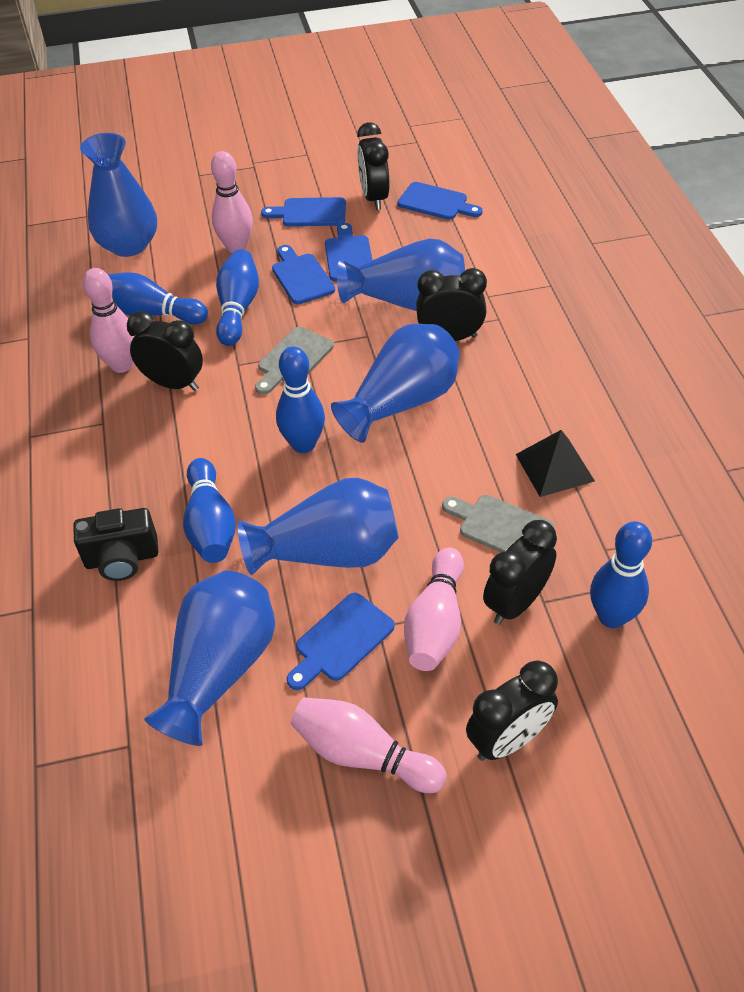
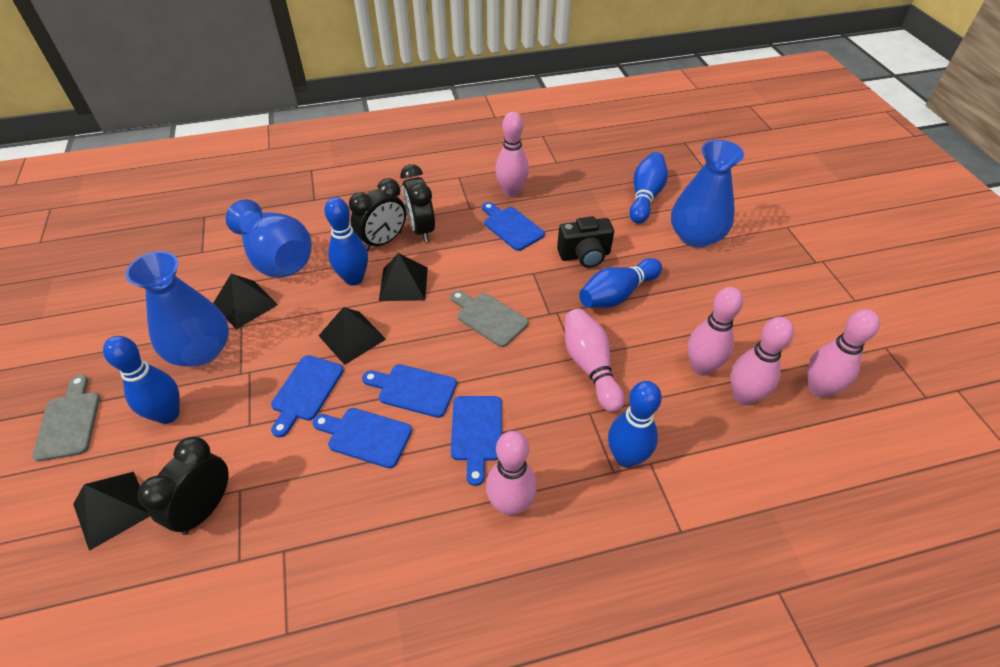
black clock: [127,311,203,391] [357,122,390,210] [416,268,487,341] [466,661,558,761] [483,520,557,625] = 5 -> [138,437,229,535] [349,178,406,251] [401,164,435,242] = 3
black pyramid: [516,430,595,497] = 1 -> [73,472,150,551] [213,274,278,330] [319,307,386,365] [379,253,428,301] = 4
blue vase: [80,133,157,257] [144,570,275,746] [238,478,399,575] [331,323,460,443] [337,238,465,311] = 5 -> [125,251,229,367] [226,199,312,278] [671,140,744,248] = 3
pink bowling pin: [83,268,135,373] [211,151,253,253] [291,697,447,793] [404,548,464,671] = 4 -> [486,431,537,516] [495,112,529,197] [565,308,624,412] [688,287,743,376] [731,317,794,405] [808,309,880,398] = 6

